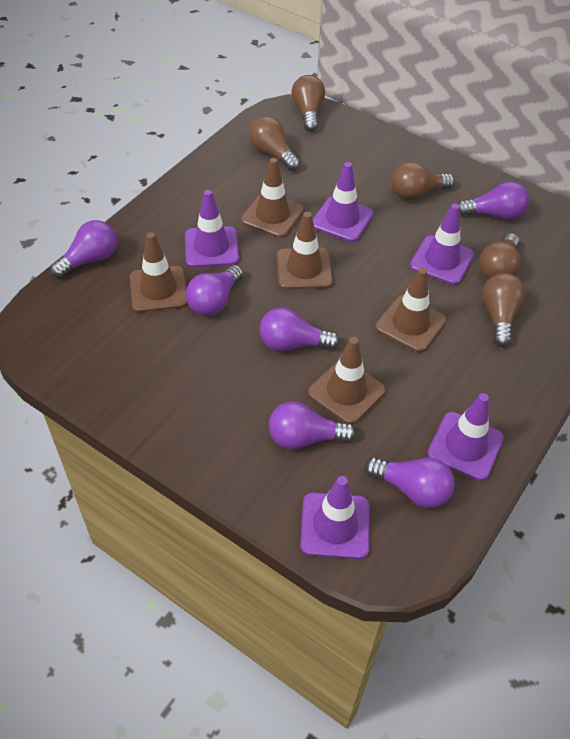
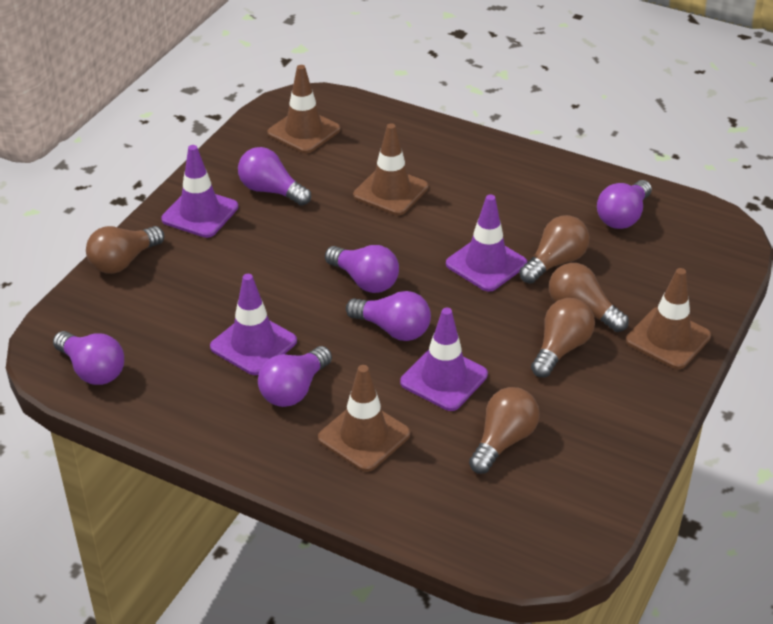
brown traffic cone: [130,232,188,312] [241,158,304,238] [277,212,333,289] [308,337,386,424] [375,268,447,352] = 5 -> [267,65,340,153] [318,365,410,472] [353,123,428,215] [626,268,711,369] = 4
purple traffic cone: [185,190,239,267] [300,476,370,559] [313,162,374,242] [410,203,474,285] [427,393,504,481] = 5 -> [161,145,238,238] [210,274,297,375] [400,308,488,411] [446,194,527,292] = 4

